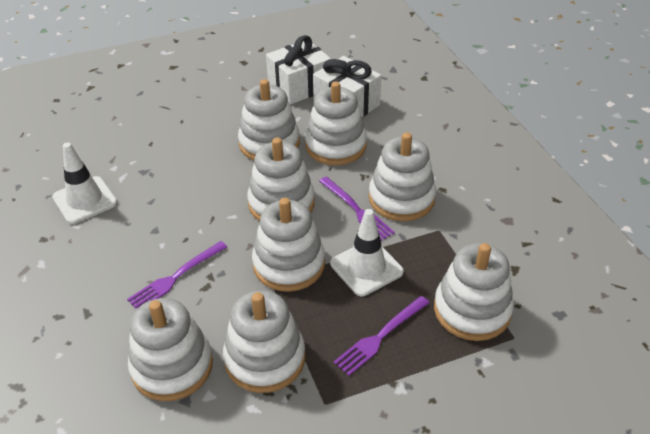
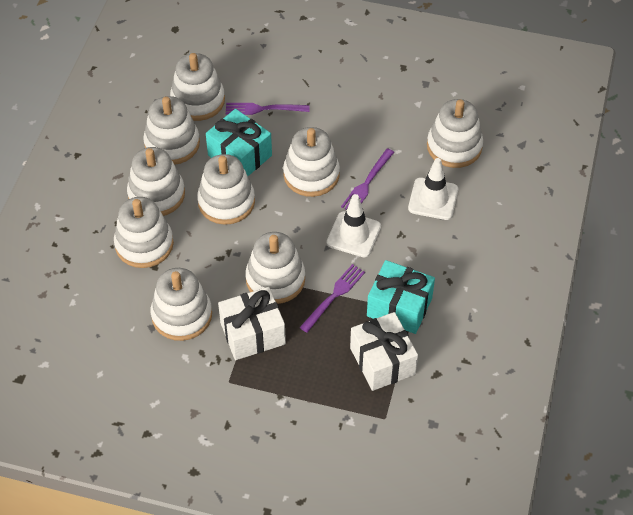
turquoise gift: none = 0 -> [206,109,272,176] [367,260,435,334] = 2
white stacking toy: [128,298,213,401] [223,290,305,393] [238,79,300,160] [247,138,315,221] [252,198,325,292] [305,81,367,165] [369,133,436,221] [434,243,514,341] = 8 -> [114,197,174,268] [127,147,185,216] [143,96,200,165] [151,268,212,341] [170,53,225,121] [197,154,255,225] [245,232,305,304] [283,127,340,197] [427,99,483,168] = 9

